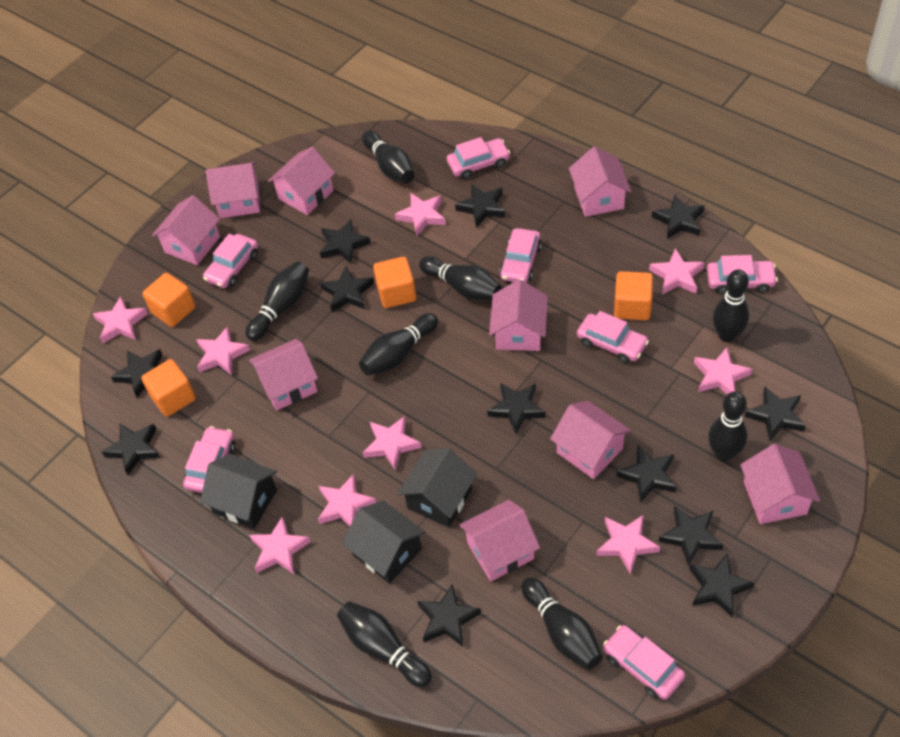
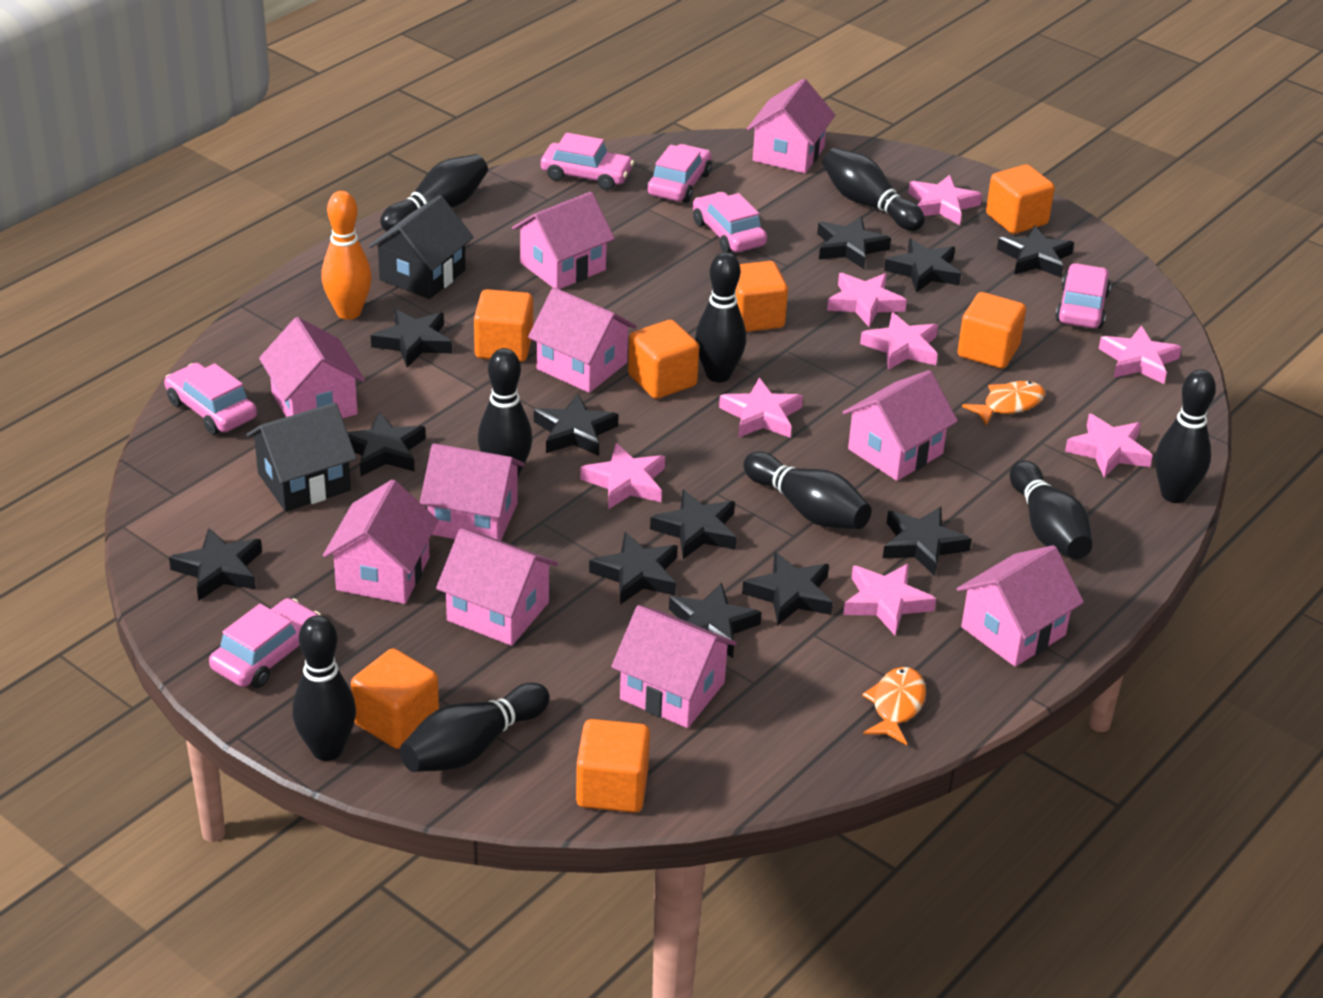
black bowling pin: [245,261,309,341] [337,601,432,687] [359,313,438,376] [362,130,415,183] [419,256,502,300] [521,578,603,669] [708,391,747,462] [713,269,749,342] = 8 -> [292,615,356,761] [380,154,488,231] [400,683,550,772] [478,348,532,479] [695,252,746,382] [743,452,871,529] [822,148,925,231] [1010,460,1093,559] [1155,369,1216,503] = 9
black house: [200,454,277,529] [342,501,426,584] [398,448,477,527] = 3 -> [246,402,357,512] [369,195,474,299] = 2
orange bowling pin: none = 0 -> [321,191,372,320] = 1
orange cube: [141,359,196,417] [143,273,195,327] [373,257,417,308] [614,271,653,320] = 4 -> [351,648,439,749] [474,289,533,362] [576,719,650,813] [628,320,699,399] [735,261,788,332] [958,292,1026,369] [986,164,1055,234] = 7
orange fish: none = 0 -> [862,667,926,745] [962,381,1045,426] = 2
pink car: [183,426,236,493] [203,234,258,288] [447,137,510,179] [499,228,542,283] [577,311,649,363] [603,625,685,700] [707,255,778,294] = 7 -> [164,363,257,435] [209,598,321,688] [541,133,634,190] [647,144,712,203] [693,192,767,253] [1055,263,1111,328] = 6
pink house: [152,195,220,265] [206,162,260,218] [249,339,318,411] [268,147,335,215] [459,500,540,581] [489,279,548,351] [550,401,631,479] [569,147,631,217] [740,444,820,524] = 9 -> [259,317,365,418] [323,480,439,604] [420,443,525,541] [436,528,558,646] [512,192,615,289] [528,287,637,393] [611,605,737,728] [747,79,835,174] [842,370,958,481] [957,545,1084,667] = 10
pink star: [93,296,148,343] [196,326,250,375] [249,516,311,574] [318,474,376,527] [363,416,422,471] [395,193,446,236] [596,515,660,575] [649,248,704,295] [694,347,752,394] = 9 -> [580,443,665,509] [719,378,803,438] [827,273,907,327] [843,563,936,635] [860,312,938,370] [908,174,982,225] [1065,414,1153,478] [1099,326,1182,384] = 8

